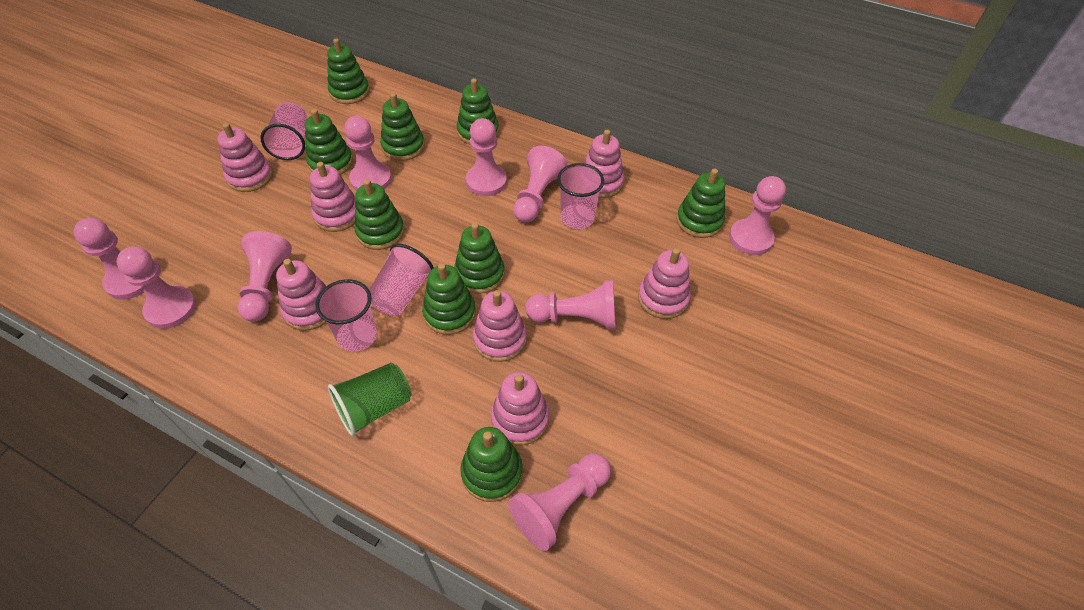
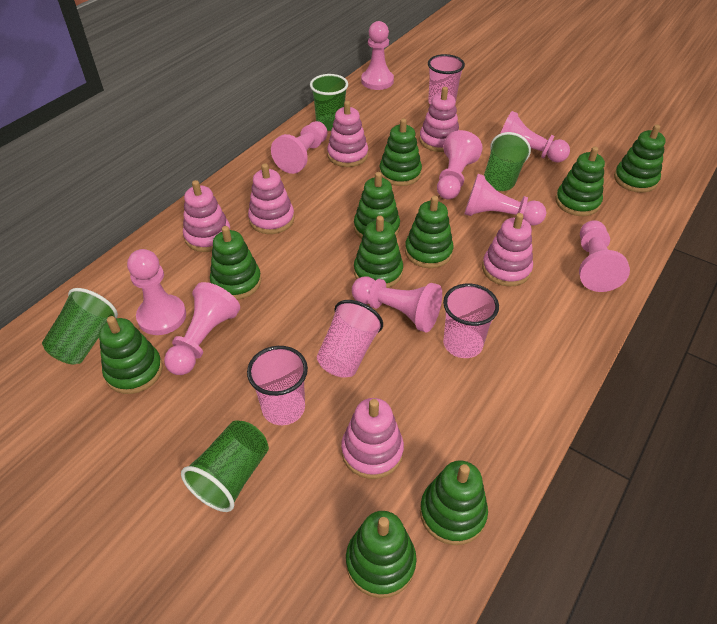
green cup: [328,363,412,437] = 1 -> [42,288,118,365] [181,420,269,512] [310,74,348,131] [484,132,531,191] = 4
green stacking toy: [305,109,353,175] [327,38,370,104] [355,179,404,250] [380,93,425,161] [422,263,476,335] [454,223,505,294] [457,78,499,144] [460,427,523,502] [676,169,725,238] = 9 -> [99,316,163,394] [210,226,261,300] [346,511,417,598] [354,172,400,239] [354,216,403,288] [379,118,422,186] [405,196,453,268] [420,460,488,545] [555,147,605,216] [614,124,666,193] = 10
pink stacking toy: [218,123,273,192] [276,259,326,331] [310,162,356,232] [473,290,527,362] [491,372,549,445] [584,130,624,198] [638,248,691,319] = 7 -> [183,180,231,252] [248,163,295,234] [327,101,368,167] [341,398,404,479] [419,87,459,152] [482,213,533,286] = 6

